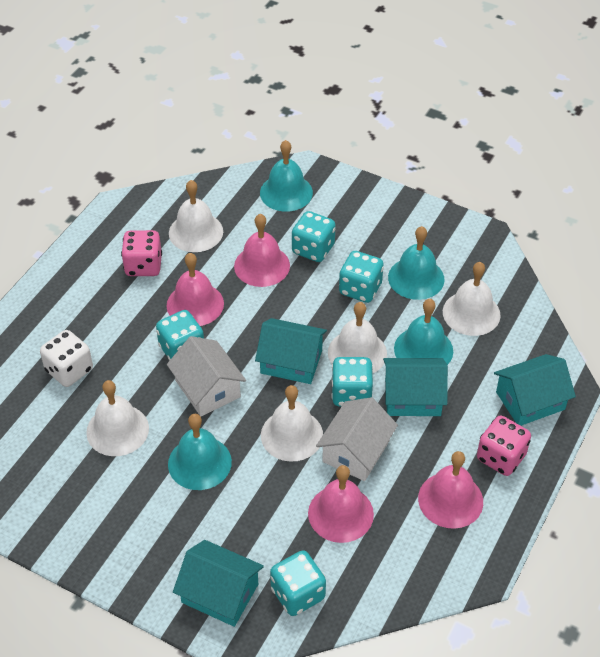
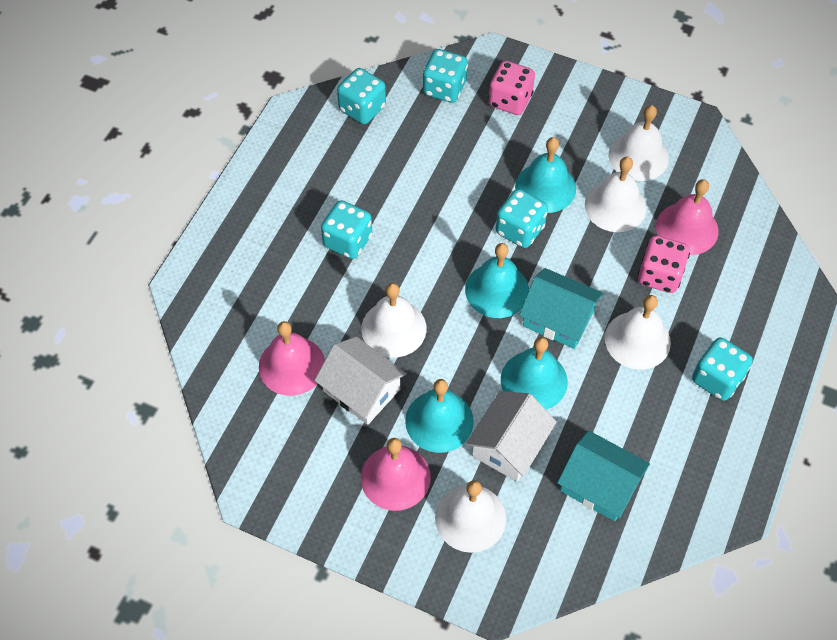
pink bell: [167,253,224,326] [234,214,290,287] [308,465,374,543] [418,451,483,529] = 4 -> [259,321,325,396] [361,438,431,511] [656,180,719,255] = 3
turquoise house: [173,540,264,627] [255,318,327,384] [383,358,448,416] [494,354,576,426] = 4 -> [519,268,603,349] [557,430,650,521] = 2
white dice: [40,330,93,387] = 1 -> none = 0

